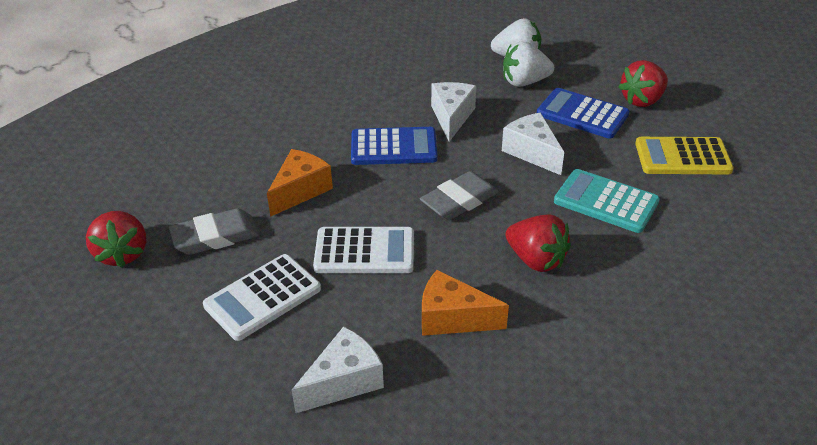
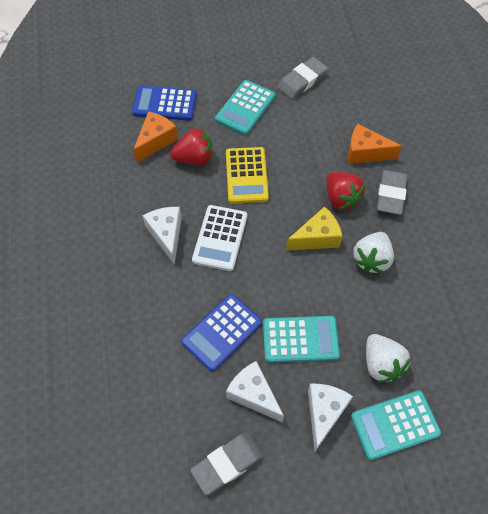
grey eraser: [169,208,259,255] [420,171,499,220] = 2 -> [190,433,263,495] [277,57,328,99] [376,170,408,215] = 3
red strawberry: [86,211,146,268] [505,214,571,272] [618,60,668,107] = 3 -> [170,128,213,165] [327,172,365,210] = 2
turquoise calculator: [554,169,660,233] = 1 -> [215,80,275,135] [263,316,340,363] [351,390,441,460] = 3
white calculator: [203,254,321,341] [313,227,414,273] = 2 -> [192,205,247,271] = 1
yellow cheese: none = 0 -> [286,206,343,251] = 1

